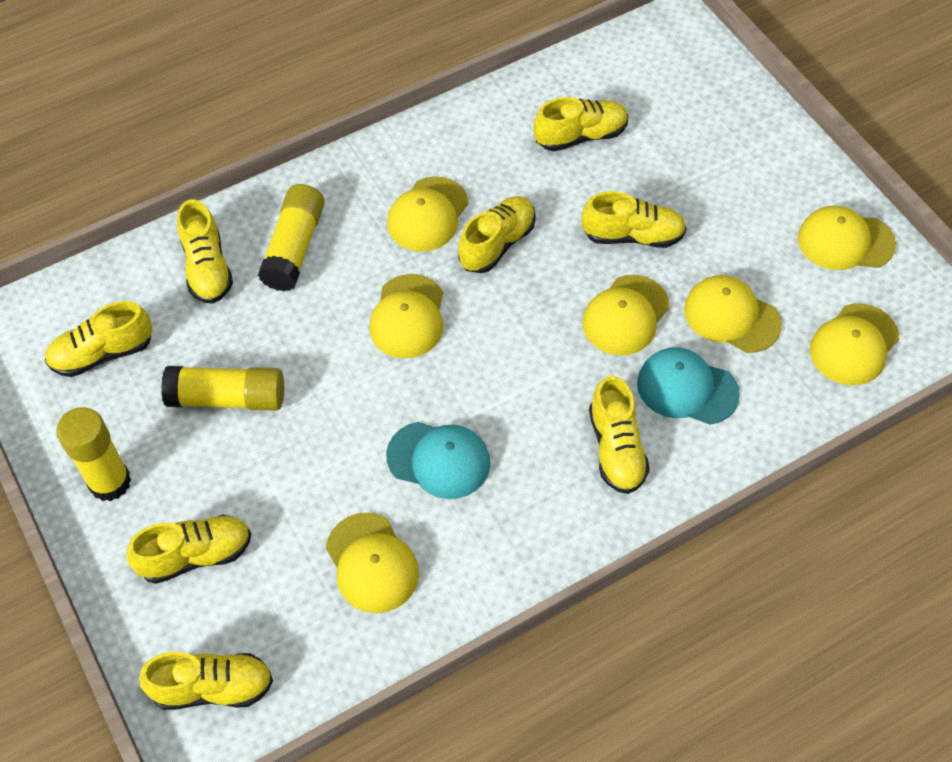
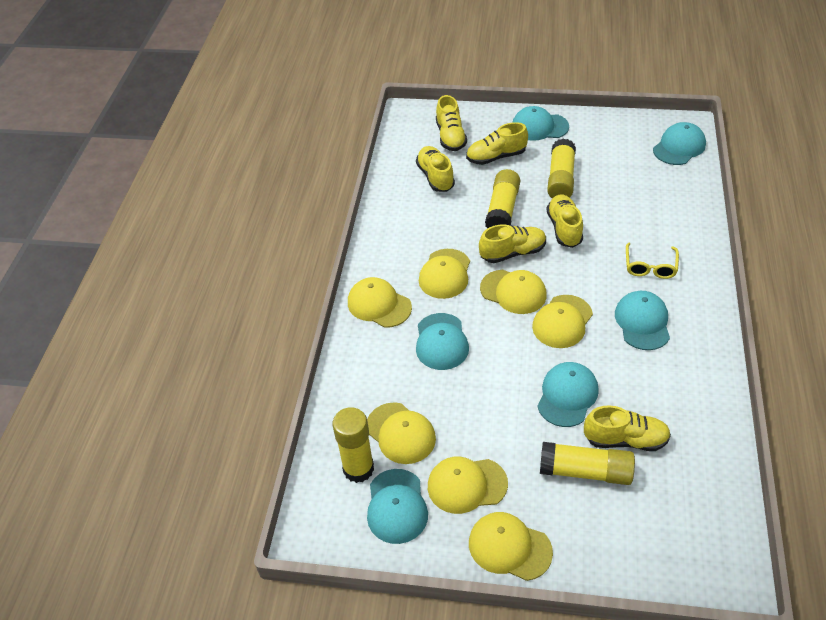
turquoise cap: [386,422,490,499] [637,347,740,425] = 2 -> [367,469,428,544] [416,313,469,370] [512,106,569,141] [537,362,599,427] [615,291,670,350] [653,122,706,165] = 6
yellow glasses: none = 0 -> [626,242,679,279] = 1
yellow glue stick: [56,407,131,501] [161,366,284,411] [258,184,325,291] = 3 -> [333,407,374,483] [485,169,520,229] [540,442,635,485] [547,139,576,198] = 4
yellow shoe: [45,301,152,377] [127,515,251,584] [139,652,273,710] [177,199,233,304] [458,196,536,273] [534,97,628,151] [582,191,687,248] [589,376,650,494] = 8 -> [416,146,455,192] [436,95,467,151] [466,122,528,165] [479,224,546,263] [546,194,583,248] [584,405,671,451] = 6

